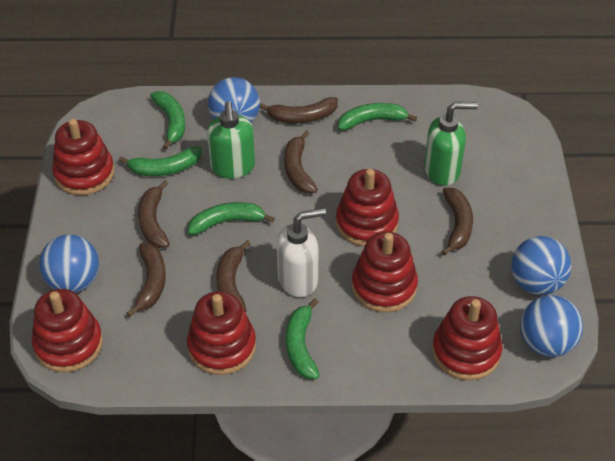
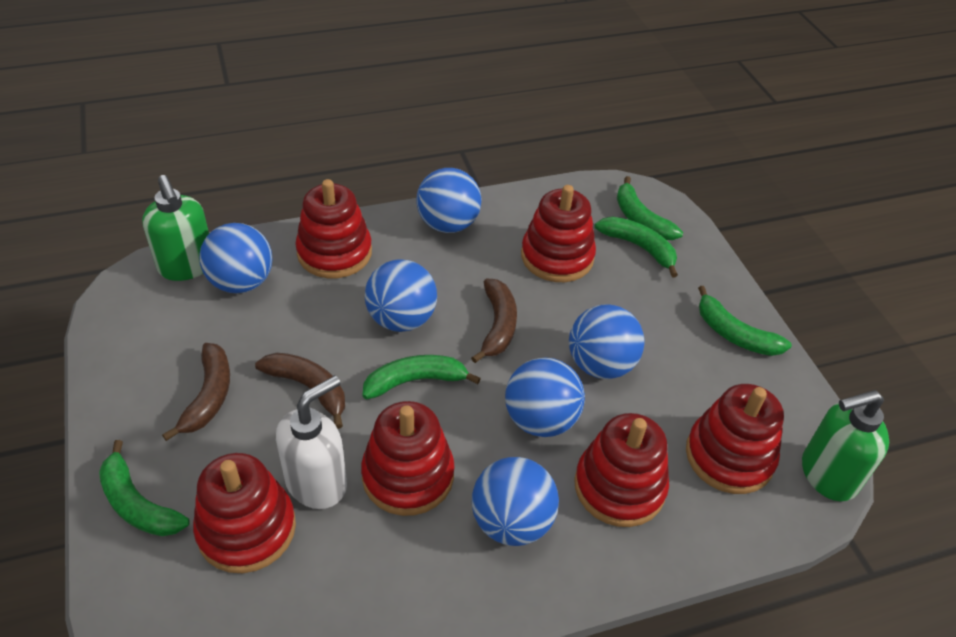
blue ball: [39,235,99,293] [208,77,260,123] [511,236,571,295] [520,295,583,357] = 4 -> [199,223,273,294] [365,259,437,332] [416,168,481,233] [472,457,559,546] [505,358,585,437] [569,304,644,379] = 6
brown banana: [127,243,166,317] [138,180,170,248] [216,240,251,313] [260,97,338,123] [284,131,318,193] [442,188,473,256] = 6 -> [162,343,230,441] [255,353,345,429] [471,279,517,363] = 3

